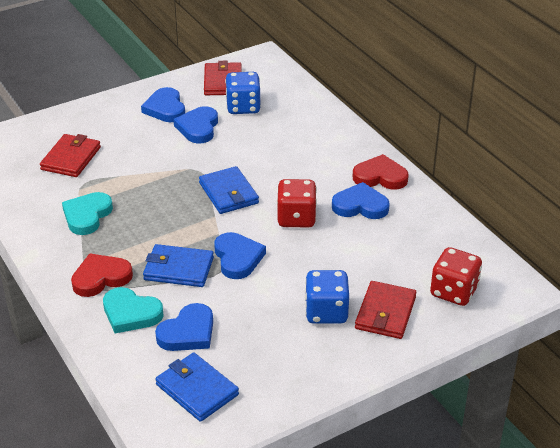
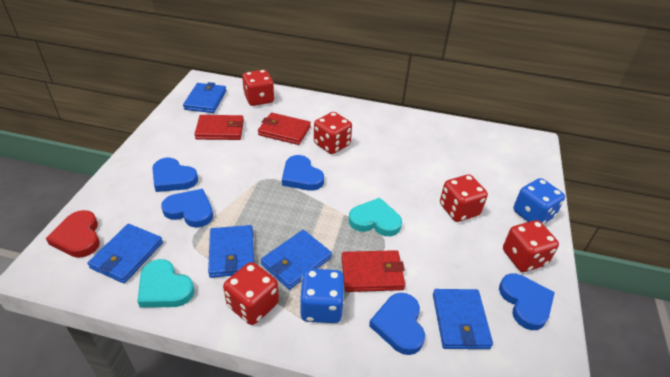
blue wallet: [143,244,214,287] [155,352,239,422] [199,166,259,214] = 3 -> [87,224,163,283] [183,82,226,113] [208,225,254,278] [261,230,332,290] [433,289,493,349] = 5
red dice: [277,179,317,227] [430,247,482,306] = 2 -> [223,262,279,325] [242,70,274,106] [314,112,352,154] [440,174,488,222] [503,220,559,272] = 5
red heart: [71,253,133,297] [353,154,409,190] = 2 -> [46,210,100,258] = 1

